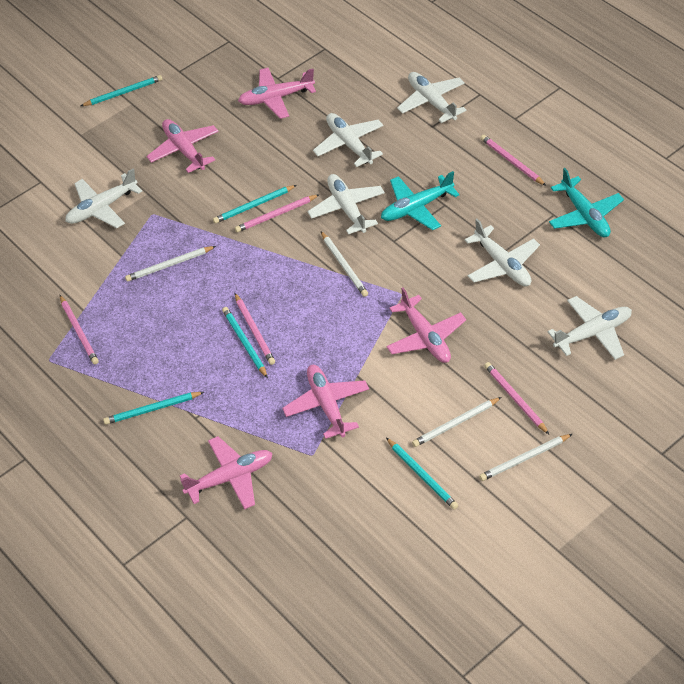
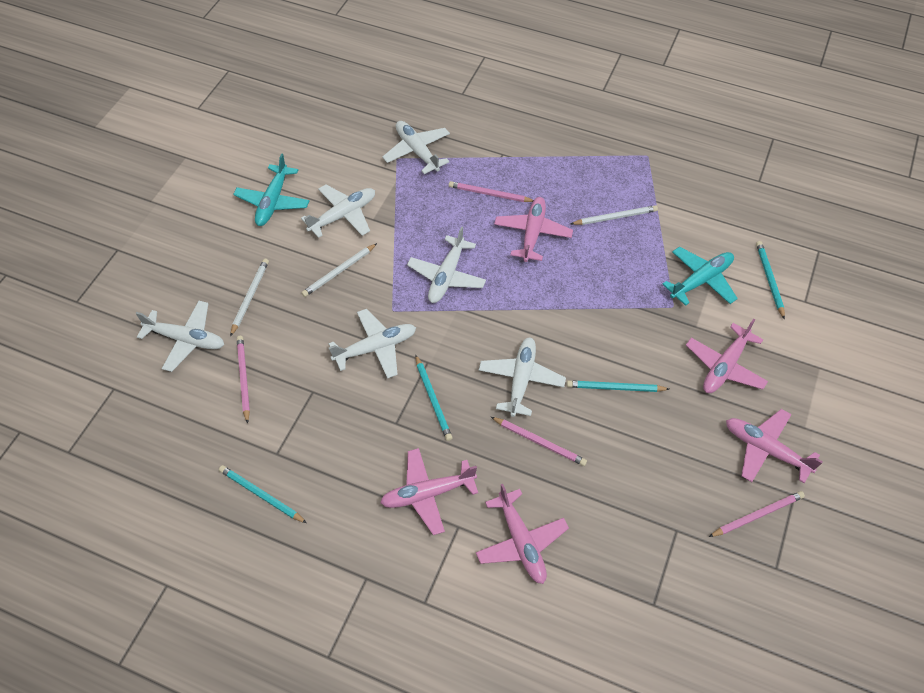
pink pencil: [60,295,99,364] [235,194,320,232] [235,293,275,365] [481,135,546,186] [484,362,549,434] = 5 -> [237,336,250,424] [449,181,534,202] [491,417,587,466] [709,491,805,537] = 4
turquoise pencil: [81,75,163,106] [103,392,204,425] [213,185,297,224] [222,307,268,378] [386,438,458,510] = 5 -> [219,465,307,523] [415,354,453,441] [567,380,669,392] [756,241,785,319] = 4
white pencil: [125,246,216,282] [321,231,368,297] [412,397,502,447] [479,434,572,481] = 4 -> [230,259,269,337] [301,243,377,297] [571,205,658,225] = 3

